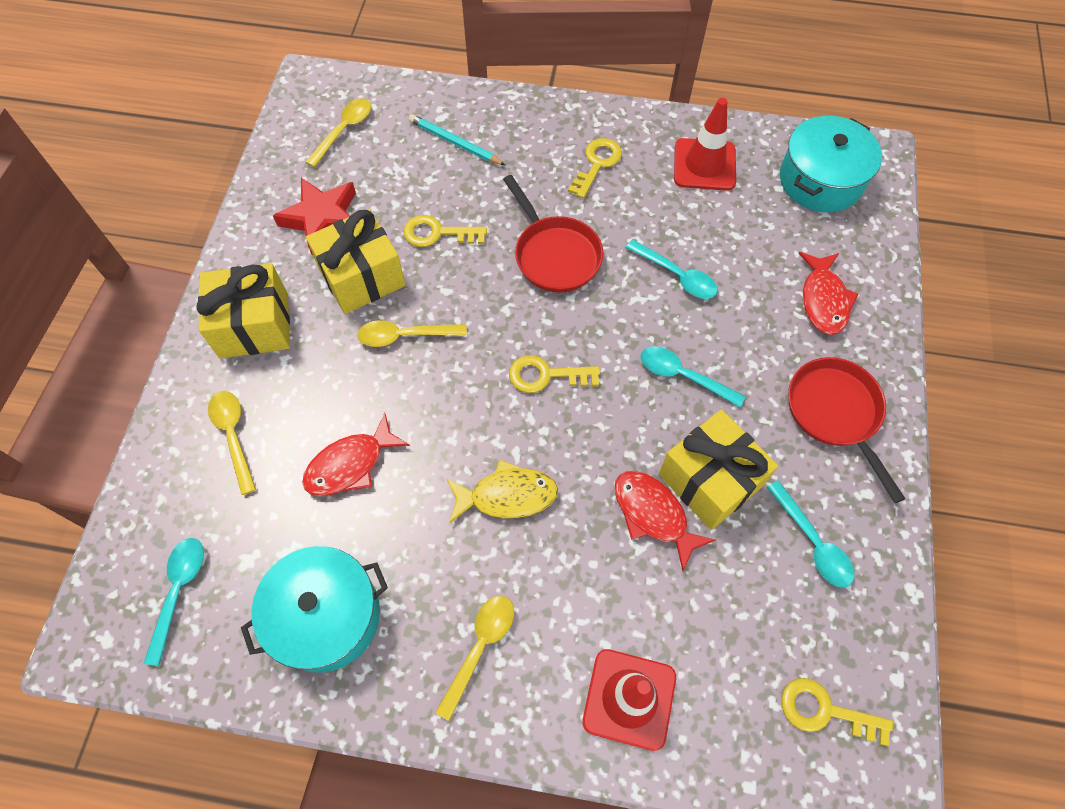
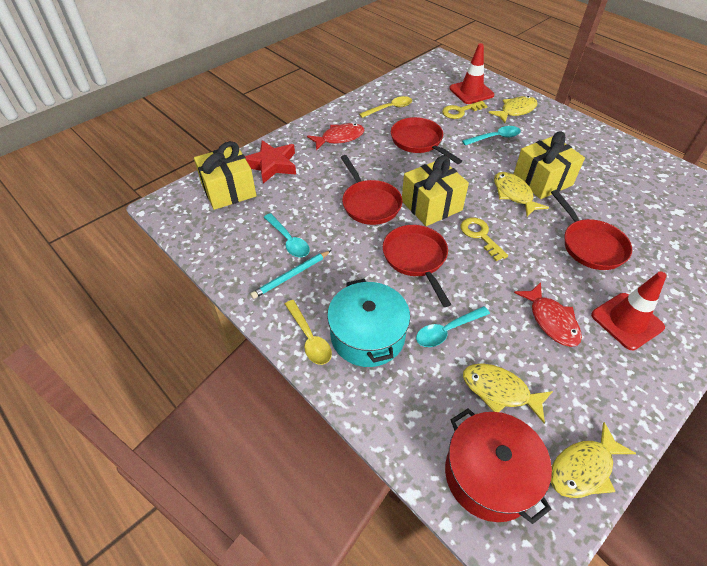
red fish: [302,413,410,496] [614,471,715,571] [798,252,858,335] = 3 -> [307,123,364,150] [514,282,582,347] = 2
red pan: [503,175,603,292] [788,357,905,503] = 2 -> [341,155,403,225] [383,225,451,307] [391,117,462,164] [551,190,632,270] = 4
red pot: none = 0 -> [445,408,552,524] = 1
turquoise pot: [241,546,388,673] [780,116,882,212] = 2 -> [327,279,410,367] = 1
turquoise spoon: [144,538,204,666] [626,239,718,299] [640,346,746,407] [767,481,855,588] = 4 -> [264,213,310,257] [416,306,490,347] [462,126,521,145] = 3
yellow fish: [447,460,558,523] = 1 -> [463,363,553,423] [488,96,538,123] [494,172,549,217] [551,422,636,498] = 4
yellow key: [403,215,487,247] [509,355,600,393] [568,138,622,199] [781,678,893,746] = 4 -> [442,101,487,119] [461,218,508,261] = 2
yellow spoon: [208,391,256,495] [306,98,371,167] [357,320,467,347] [435,596,514,721] = 4 -> [285,300,332,365] [359,96,412,118] = 2

